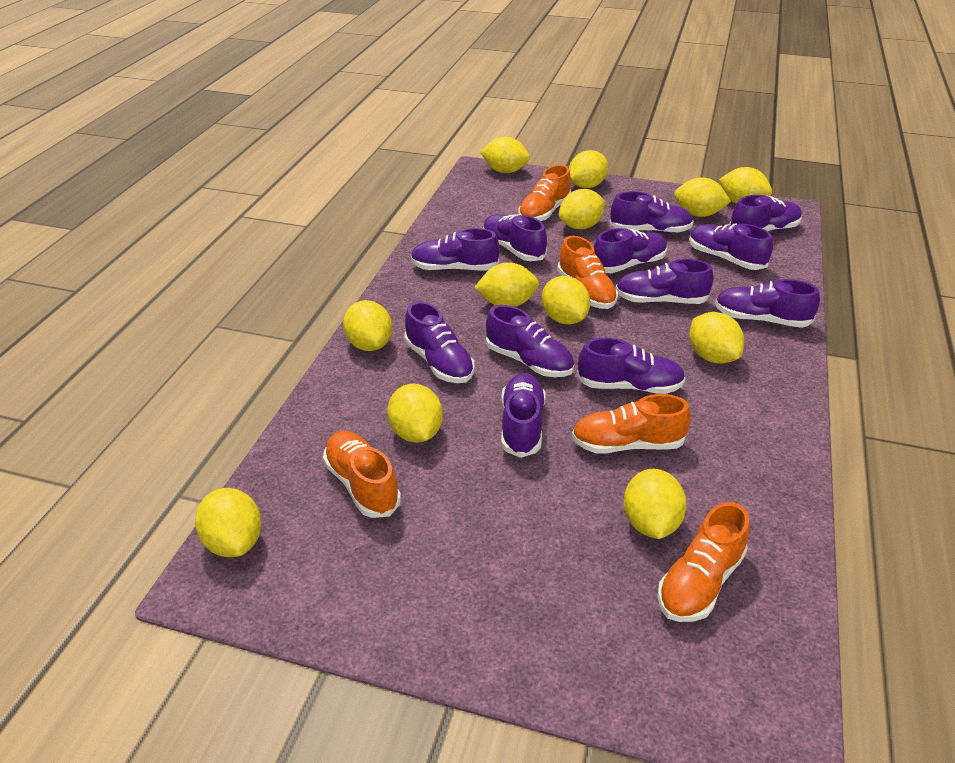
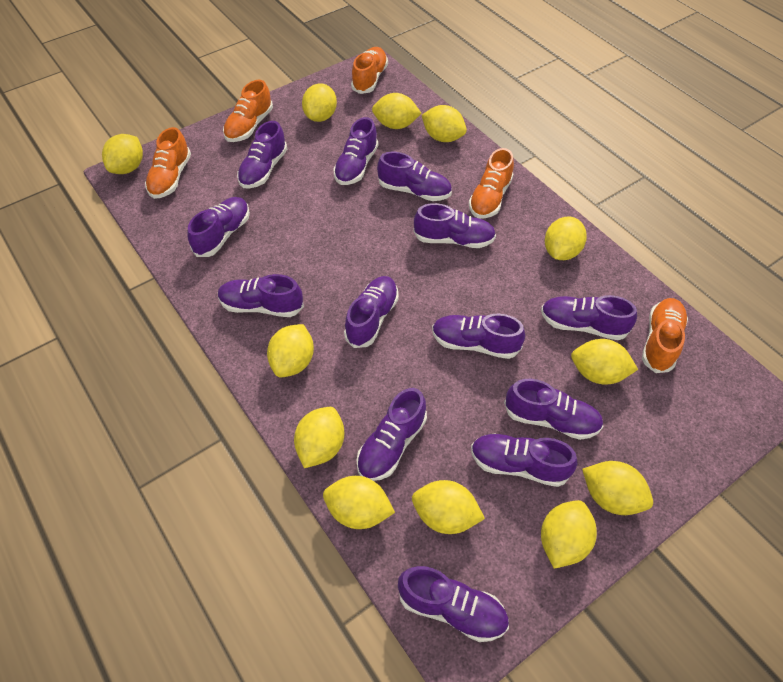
purple shoe: [404,301,474,383] [411,228,500,271] [483,214,547,261] [486,305,574,377] [501,373,546,458] [577,338,686,394] [594,228,668,273] [609,191,694,234] [616,259,713,304] [689,224,773,270] [715,279,820,328] [729,195,802,231] = 12 -> [188,197,250,257] [218,274,304,317] [237,121,287,189] [333,117,378,185] [344,276,399,348] [356,388,427,481] [377,152,452,201] [398,566,509,642] [413,203,496,248] [432,314,525,359] [471,434,577,487] [504,379,603,440] [541,295,637,340] = 13

